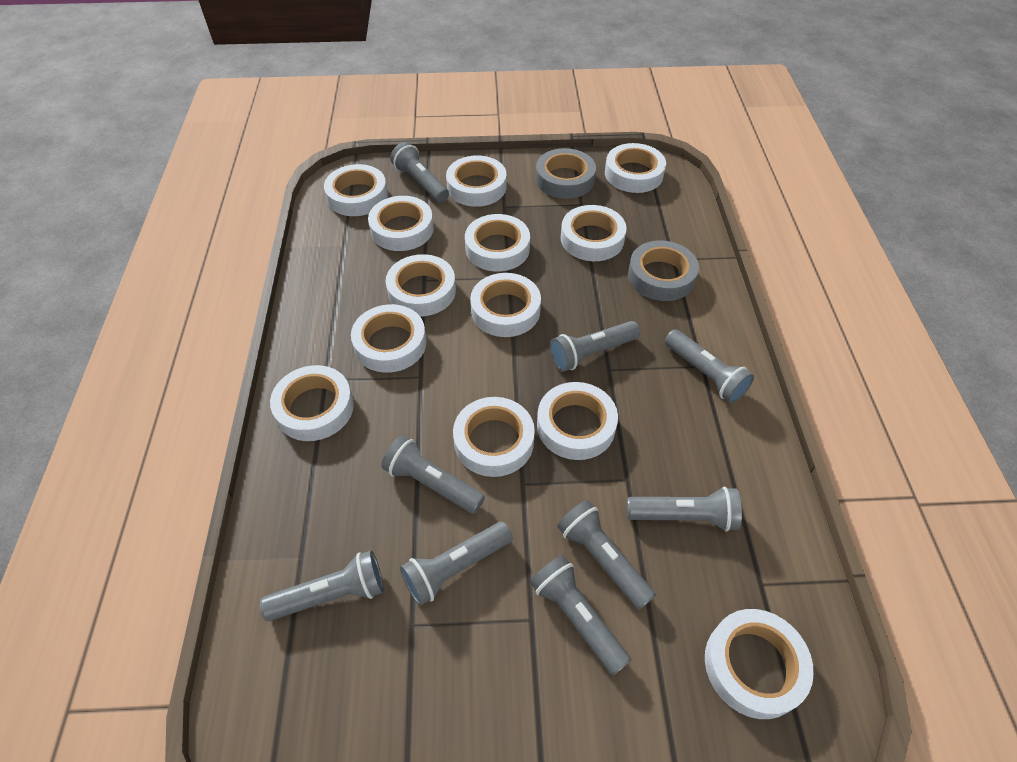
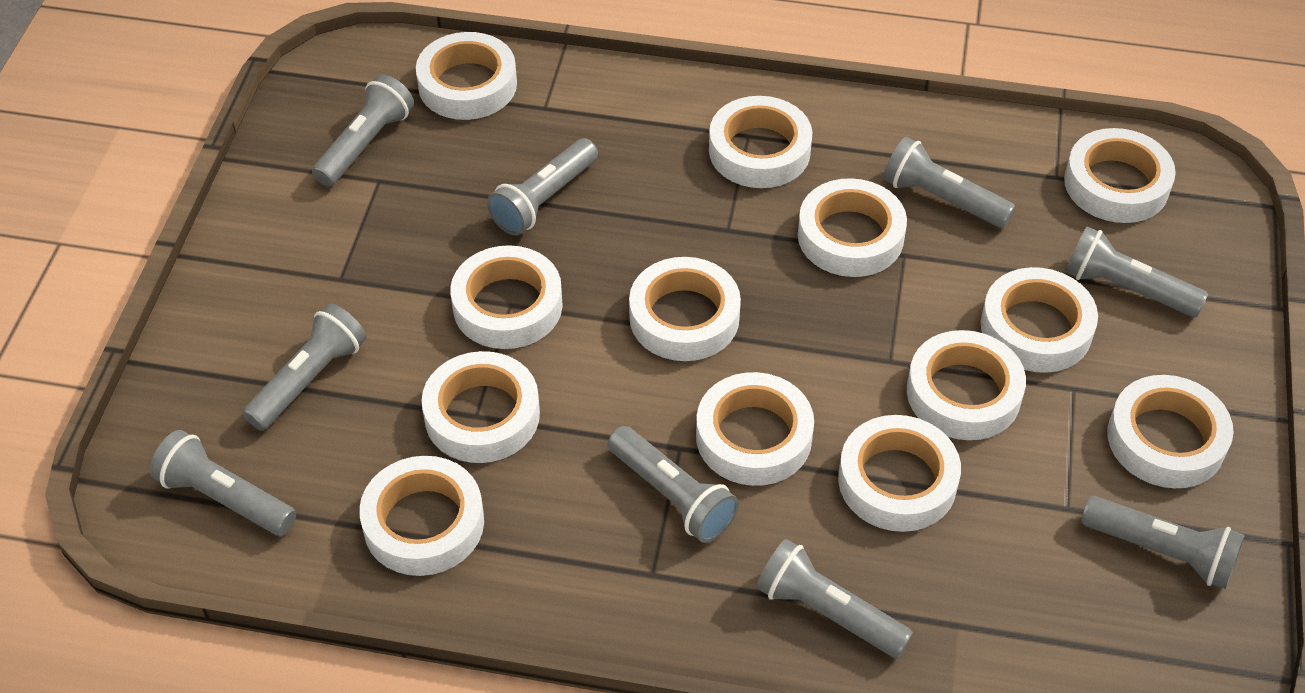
grey tape: [536,148,596,199] [628,240,699,301] = 2 -> none = 0

